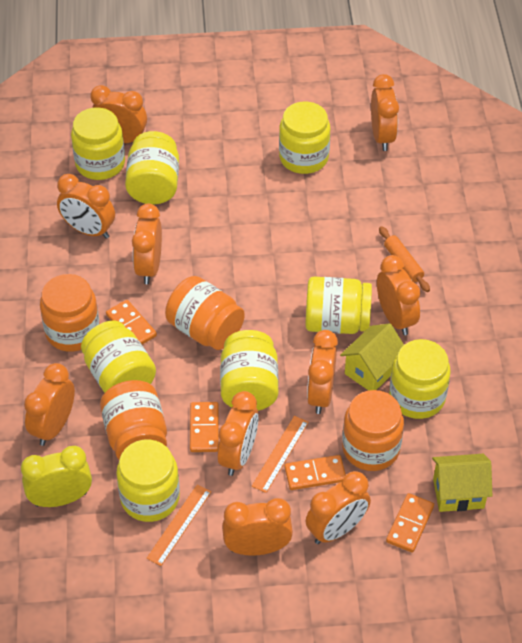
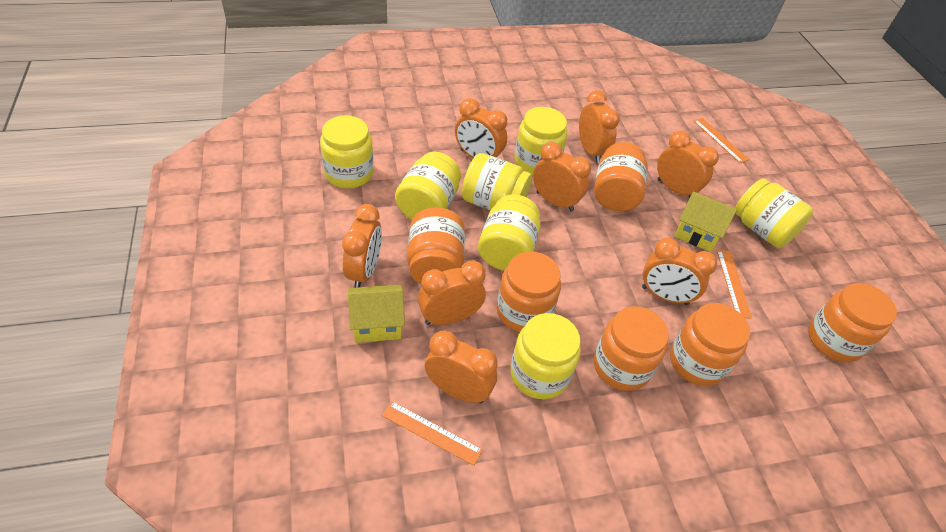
orange clock: [24,363,75,446] [57,174,115,239] [90,85,147,143] [132,204,162,284] [218,391,259,476] [222,498,293,556] [306,471,371,544] [307,330,338,414] [371,74,399,151] [377,255,420,335] = 10 -> [342,204,382,287] [418,261,486,325] [425,330,498,403] [455,98,507,158] [533,142,591,212] [579,90,620,163] [642,238,717,305] [657,130,719,198] = 8
orange domino: [106,300,157,344] [190,402,219,452] [285,455,346,490] [386,493,434,553] = 4 -> none = 0
orange jar: [40,274,100,352] [100,380,167,459] [165,276,245,350] [342,390,404,471] = 4 -> [407,207,465,284] [497,252,561,332] [594,142,648,211] [594,306,669,391] [670,303,750,386] [808,283,897,362] = 6
orange rolling pin: [379,226,430,292] = 1 -> none = 0
orange ruler: [147,484,211,566] [252,416,309,493] = 2 -> [382,401,483,466] [694,118,749,163] [717,250,752,319] = 3
yellow clock: [21,446,92,507] = 1 -> none = 0
yellow jar: [71,107,125,180] [81,320,156,393] [116,440,180,522] [125,131,179,204] [220,330,279,411] [279,101,330,174] [305,277,372,334] [389,339,451,419] = 8 -> [320,115,374,188] [395,152,461,220] [462,153,532,210] [478,194,540,271] [510,313,581,399] [515,107,567,175] [735,178,813,248] = 7

